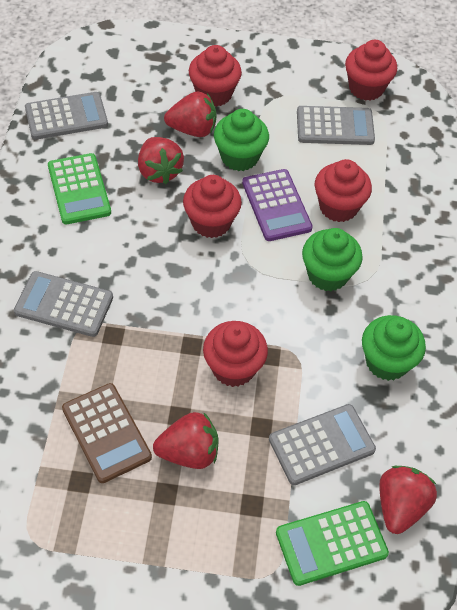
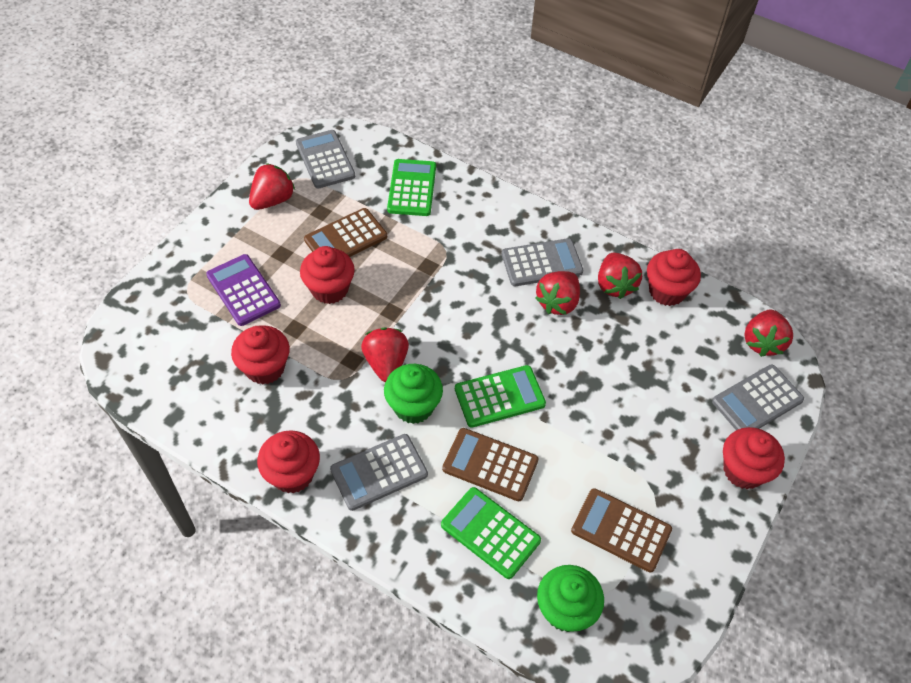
brown calculator: [62,383,152,483] = 1 -> [304,208,387,257] [442,428,538,501] [571,488,672,572] = 3
green calculator: [48,153,111,224] [276,501,389,586] = 2 -> [387,159,436,216] [441,487,541,579] [455,365,546,428] = 3
green cupcake: [214,109,269,171] [302,228,363,291] [362,315,426,381] = 3 -> [384,364,443,424] [537,565,604,632] = 2
red strawberry: [138,137,184,184] [153,412,219,469] [164,91,216,137] [379,466,437,534] = 4 -> [249,163,295,210] [361,328,409,382] [535,271,580,315] [598,253,642,299] [744,309,793,357] = 5

